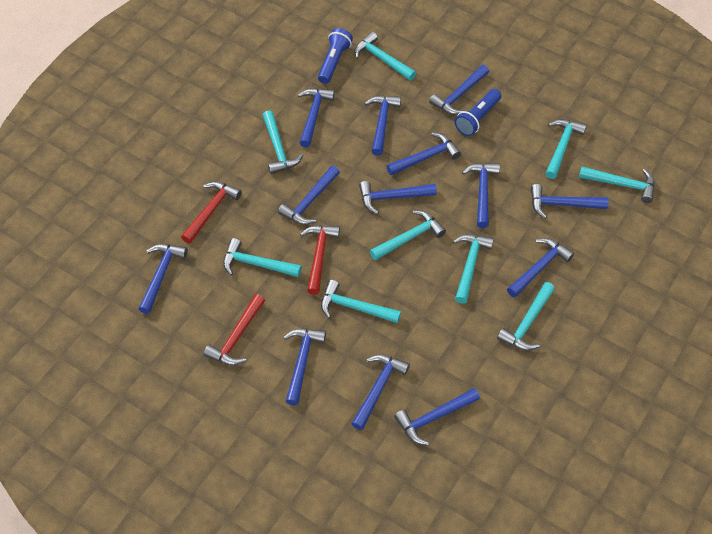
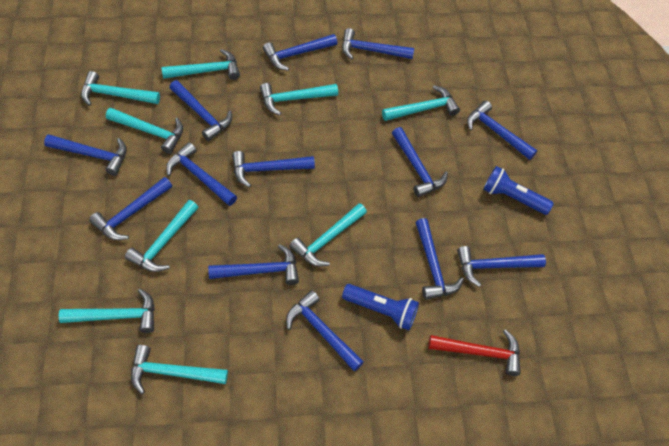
red hammer: [181,181,242,244] [204,294,265,366] [300,225,340,295] = 3 -> [428,329,521,376] = 1

